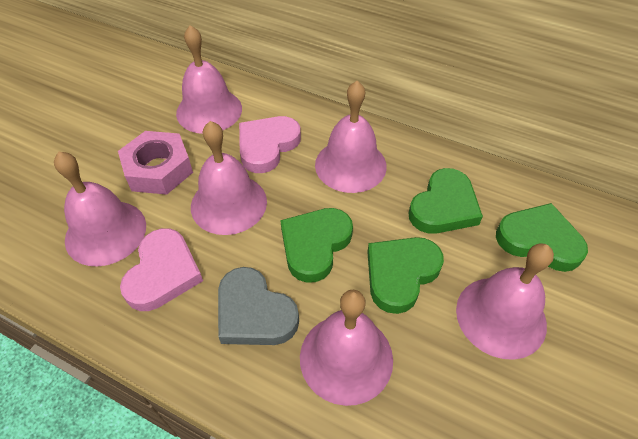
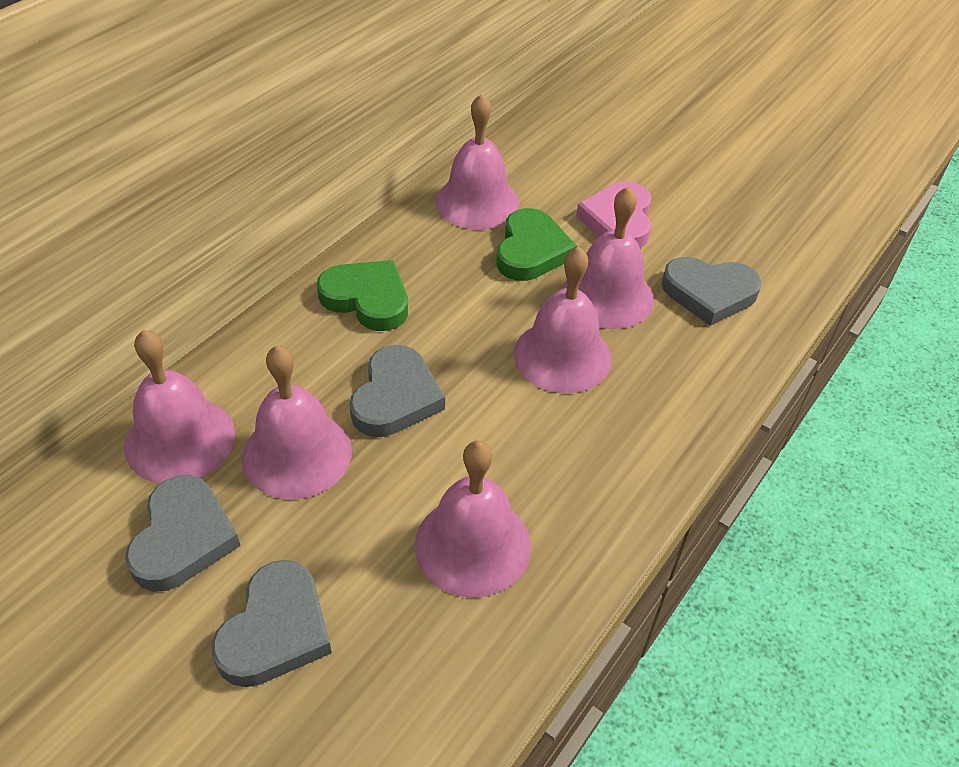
green heart: [280,208,353,283] [367,237,444,314] [409,168,483,234] [496,203,588,272] = 4 -> [317,260,408,331] [496,208,577,281] = 2
grey heart: [218,267,299,345] = 1 -> [125,475,241,592] [211,560,332,687] [349,345,445,437] [662,257,762,326] = 4
pink heart: [120,228,203,311] [239,116,301,173] = 2 -> [576,181,651,248] = 1
pink nut: [118,131,193,195] = 1 -> none = 0

